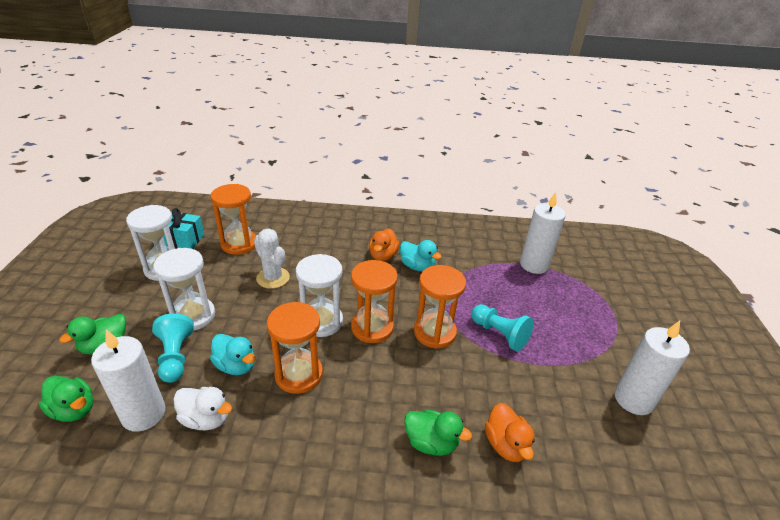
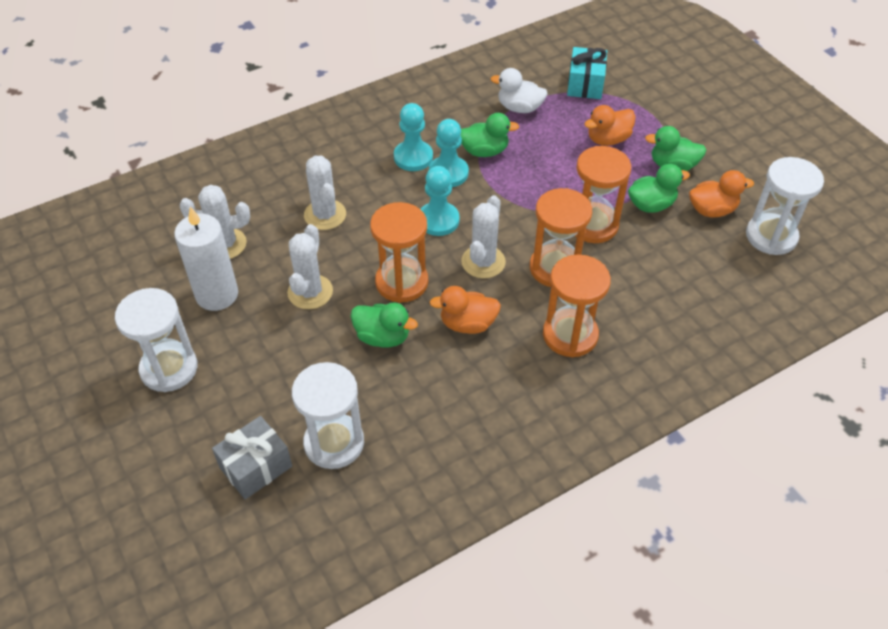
green duck: [39,376,93,422] [59,314,126,355] [404,410,472,456] = 3 -> [351,303,418,348] [460,113,519,157] [628,164,690,213] [645,126,706,171] = 4
grey gift: none = 0 -> [212,416,292,499] = 1
orange duck: [369,228,400,261] [485,403,535,462] = 2 -> [429,286,501,334] [584,105,636,146] [689,170,754,217] = 3
turquoise duck: [210,334,256,375] [400,240,442,272] = 2 -> none = 0
turquoise pawn: [152,313,194,383] [471,304,534,352] = 2 -> [394,103,433,171] [421,166,460,236] [429,119,469,187] = 3
white cactus: [254,229,290,289] = 1 -> [180,185,250,259] [287,224,333,310] [304,156,346,230] [461,195,506,278] = 4
white candle: [91,329,166,432] [520,192,566,274] [615,321,690,415] = 3 -> [174,206,238,311] = 1

